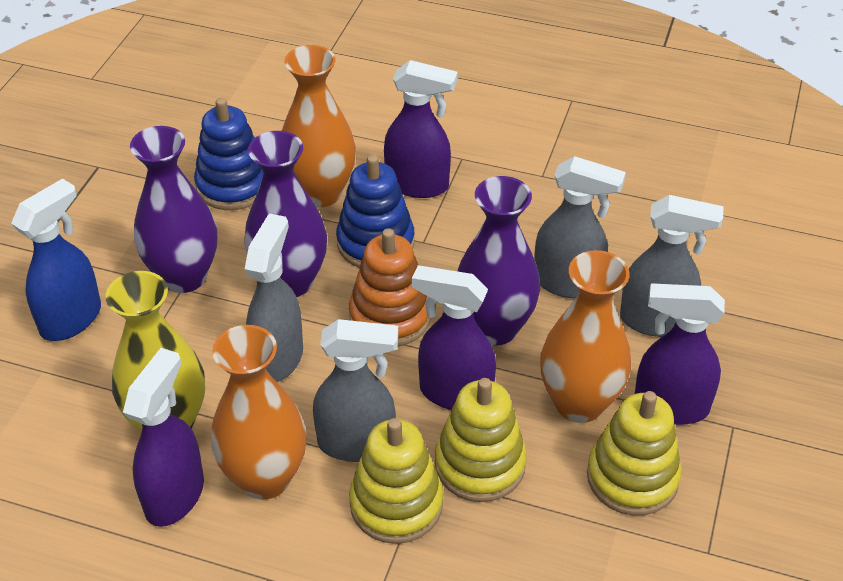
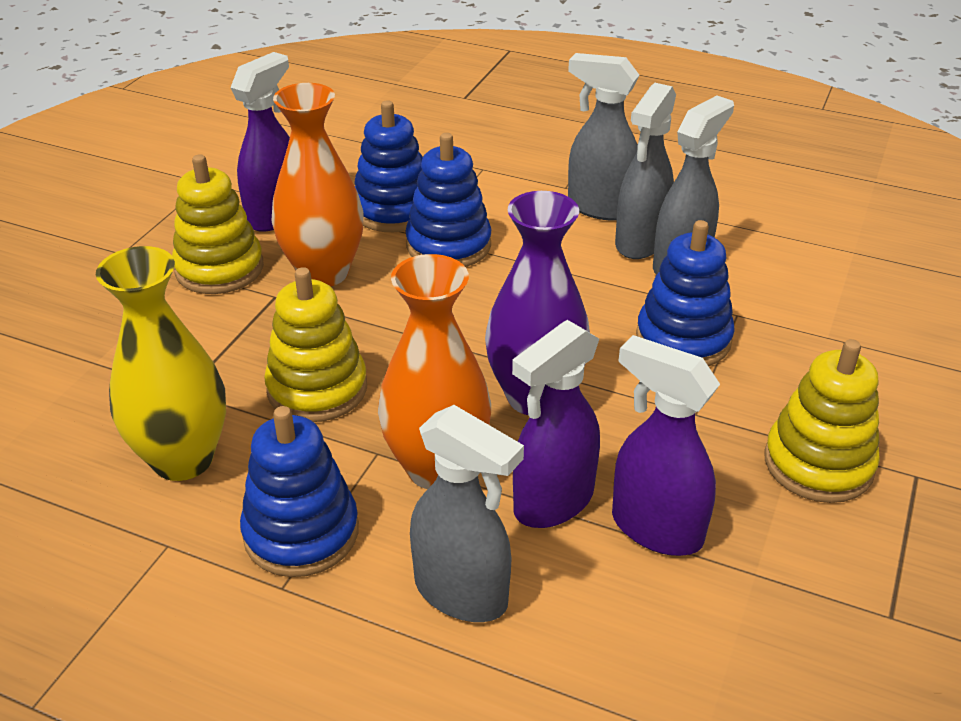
blue spray bottle: [11,179,101,341] = 1 -> none = 0
blue stacking toy: [194,98,264,210] [336,155,414,268] = 2 -> [240,406,359,577] [355,100,423,232] [405,133,491,267] [636,220,735,366] = 4
orange stacking toy: [349,228,431,347] = 1 -> none = 0
orange vase: [211,325,307,500] [282,45,356,207] [540,250,631,423] = 3 -> [272,83,363,287] [378,254,491,489] = 2
purple spray bottle: [123,348,204,527] [384,60,458,198] [412,265,496,410] [635,283,725,425] = 4 -> [230,52,290,232] [512,320,600,528] [612,335,720,556] = 3
purple vase: [130,126,217,293] [244,131,327,297] [458,176,540,346] = 3 -> [485,191,590,415] = 1

